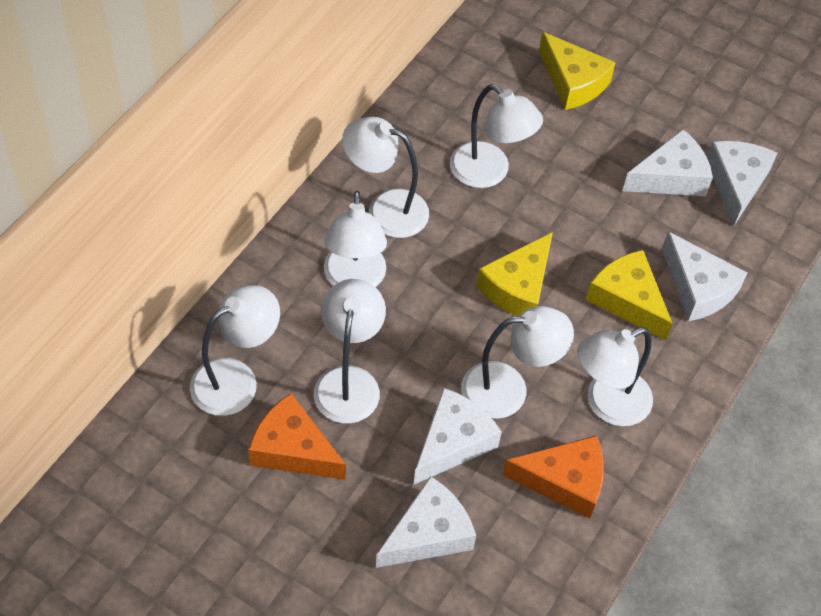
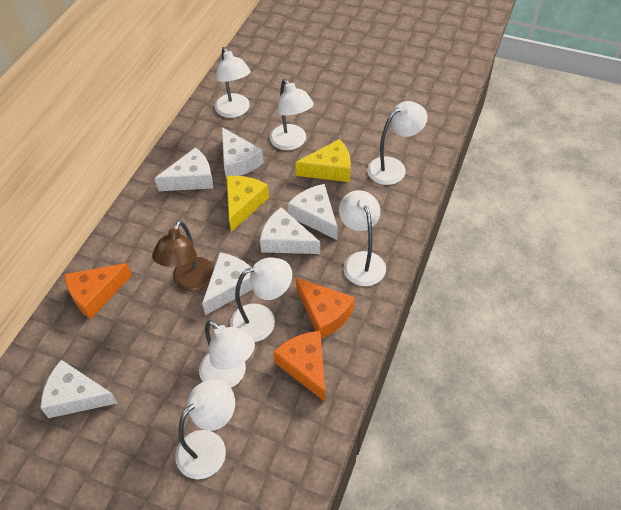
brown lamp: none = 0 -> [152,220,214,292] = 1
orange cheese: [248,393,346,480] [502,435,604,518] = 2 -> [65,263,132,319] [273,331,325,402] [296,278,355,339] = 3
white cheese: [376,476,476,568] [413,388,502,485] [622,129,713,196] [662,231,747,321] [707,141,777,226] = 5 -> [40,360,117,418] [155,147,213,191] [202,252,253,315] [222,127,264,179] [260,207,320,254] [288,184,338,240] = 6
yellow cheese: [476,232,553,316] [539,32,616,110] [586,250,673,340] = 3 -> [226,176,269,232] [295,139,351,182] = 2

